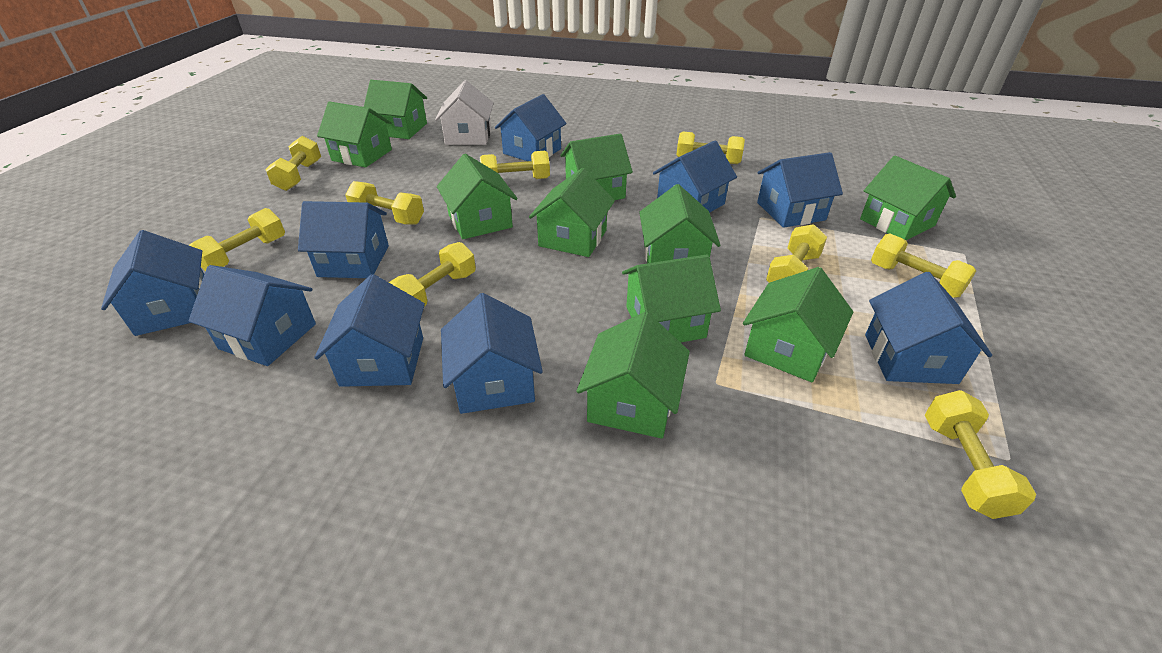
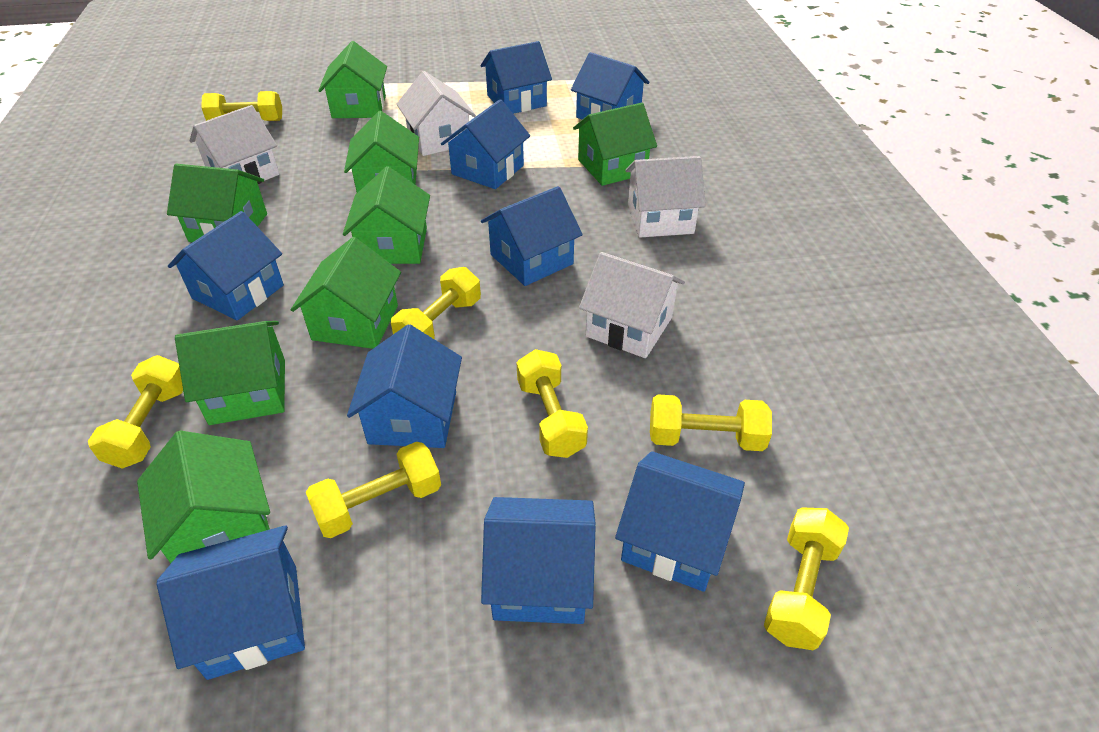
green house: [317,101,392,168] [364,80,427,139] [437,154,517,239] [529,168,615,257] [560,133,633,200] [576,312,690,439] [622,255,721,342] [639,184,720,263] [743,267,853,382] [860,156,956,240] = 10 -> [137,431,270,563] [167,164,267,242] [175,321,285,425] [291,237,401,349] [318,41,387,118] [343,166,430,264] [344,111,419,193] [573,103,657,186] = 8
white house: [435,80,494,145] = 1 -> [189,105,279,184] [397,71,476,156] [579,252,685,358] [625,156,706,237] = 4
yellow dumbbell: [189,208,285,271] [265,136,321,191] [345,181,424,225] [389,242,476,306] [480,151,550,179] [676,131,745,164] [766,224,827,283] [871,234,976,298] [925,390,1036,519] = 9 -> [88,355,183,469] [201,91,282,121] [306,442,441,538] [391,267,481,339] [517,349,588,458] [650,394,772,451] [764,507,849,650] = 7

